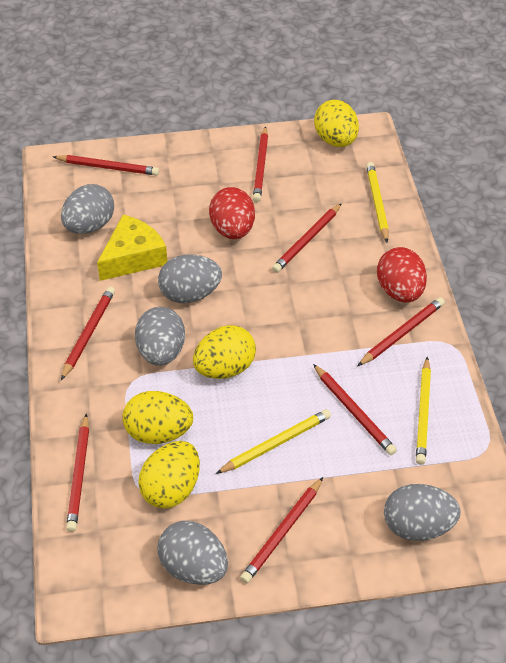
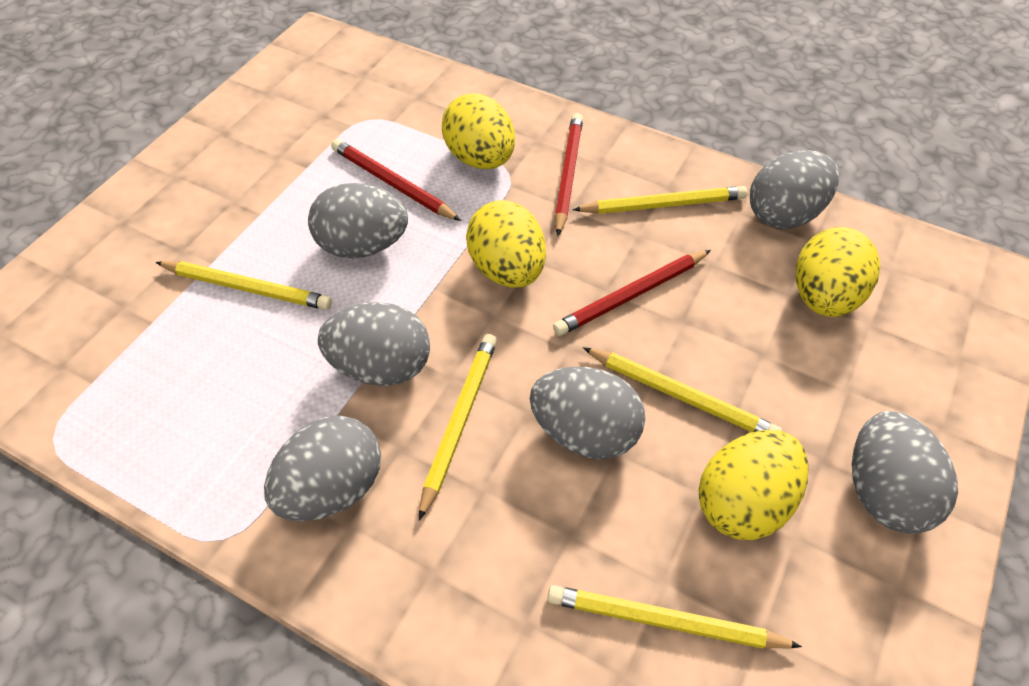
grey egg: [61,184,114,234] [135,307,185,366] [158,254,222,303] [158,521,228,585] [384,484,461,541] = 5 -> [264,415,381,521] [308,183,408,258] [318,302,430,386] [530,367,645,459] [750,150,839,229] [852,411,958,534] = 6
red egg: [209,187,255,239] [377,247,427,302] = 2 -> none = 0
red pencil: [53,155,159,176] [61,286,115,380] [66,413,89,532] [240,477,323,583] [253,126,268,202] [272,203,342,273] [313,364,397,455] [358,297,445,366] = 8 -> [331,139,461,221] [553,250,711,336] [555,113,583,236] = 3
yellow cheese: [97,215,167,281] = 1 -> none = 0
yellow pencil: [216,409,331,474] [366,162,389,243] [416,357,431,465] = 3 -> [155,261,332,310] [419,334,497,520] [547,585,802,649] [572,186,747,214] [583,347,782,432] = 5

